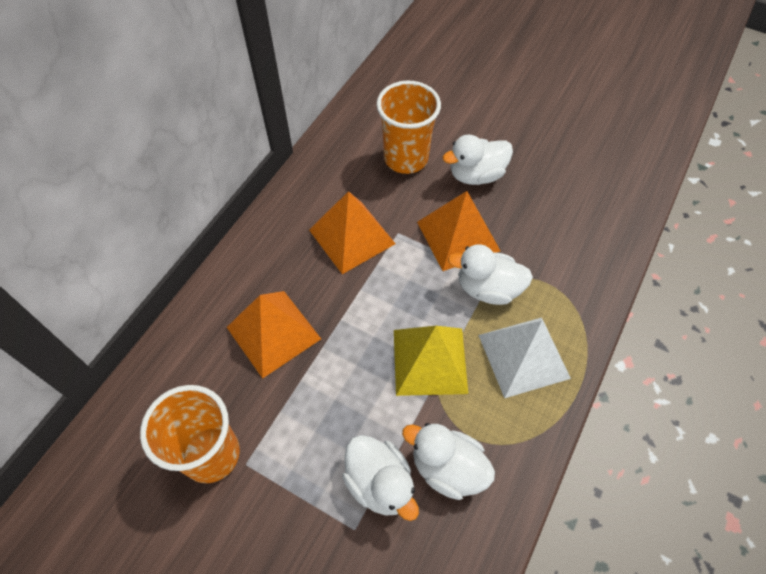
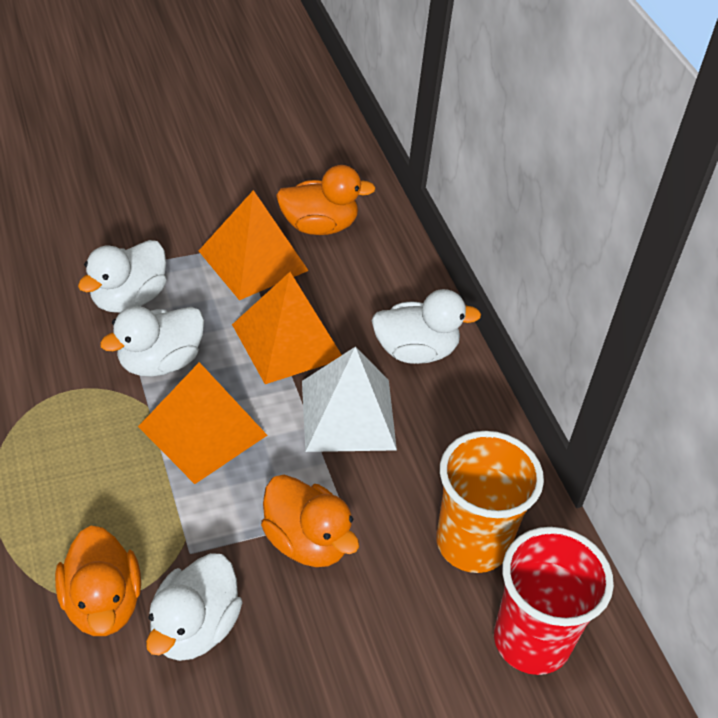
orange cup: [140,385,240,483] [377,81,441,174] = 2 -> [436,431,544,573] = 1
orange duck: none = 0 -> [55,526,141,636] [261,475,359,567] [276,165,376,235] = 3
red cup: none = 0 -> [494,527,614,675] = 1
yellow pyramid: [394,326,468,396] = 1 -> none = 0

